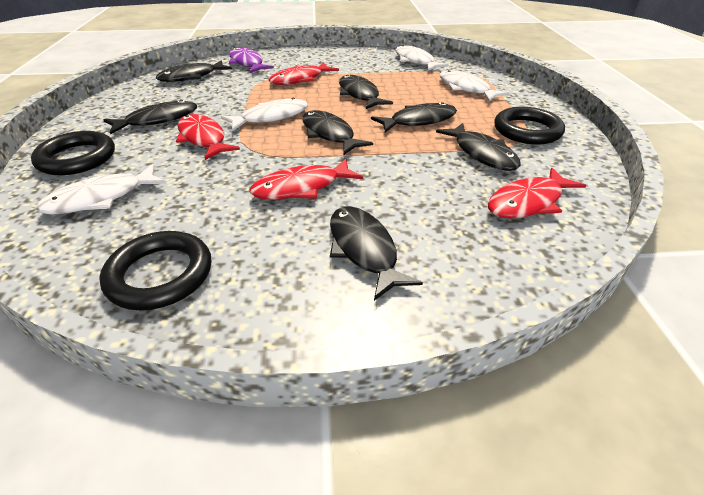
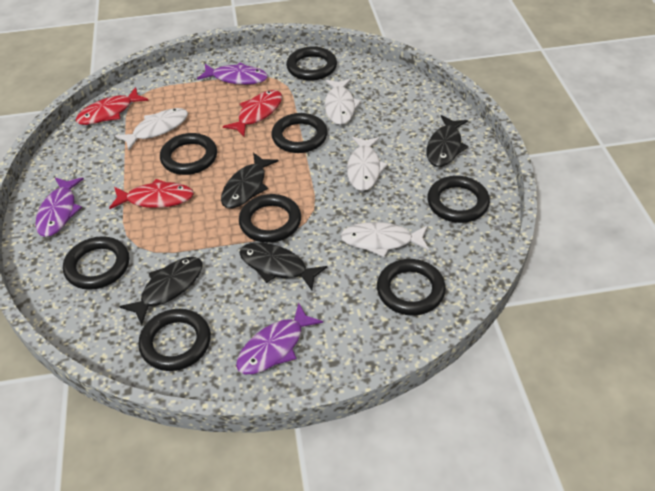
black fish: [104,100,197,134] [156,60,232,82] [302,110,373,155] [330,206,423,301] [339,75,393,109] [371,102,457,132] [436,123,521,171] = 7 -> [119,257,203,325] [221,153,278,209] [239,242,327,290] [426,115,469,167] = 4
black ring: [31,131,115,175] [99,231,211,310] [494,107,565,145] = 3 -> [63,236,129,290] [138,309,211,371] [160,133,217,175] [239,194,301,243] [272,113,328,153] [286,46,337,81] [377,259,446,316] [427,176,490,223] = 8
purple fish: [229,47,274,73] = 1 -> [35,178,84,237] [197,63,268,85] [236,303,323,374] = 3
red fish: [176,114,240,160] [250,159,363,199] [269,62,339,85] [488,168,586,219] = 4 -> [76,87,149,125] [109,179,194,209] [223,90,282,136] = 3

